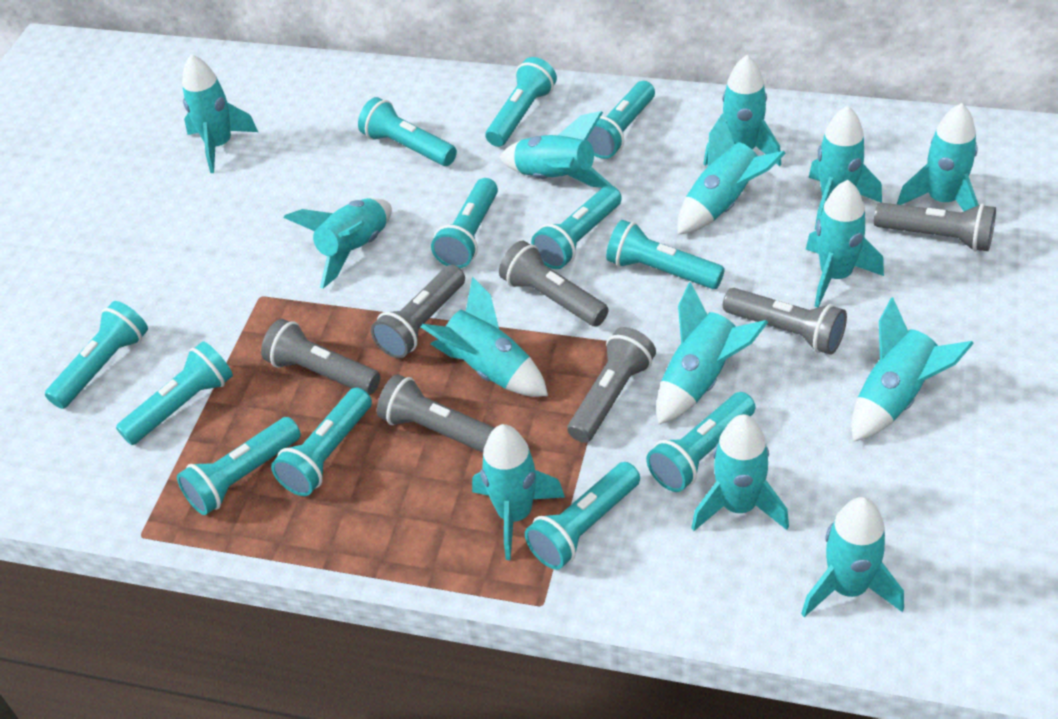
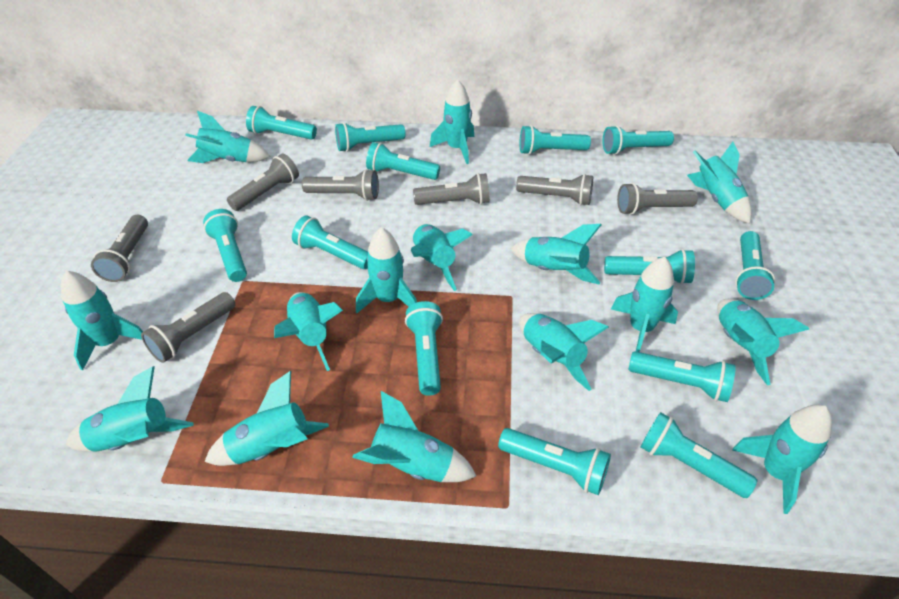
turquoise flashlight: [45,301,148,409] [116,341,233,445] [177,417,301,515] [271,388,372,496] [358,97,457,166] [431,178,498,268] [485,57,557,147] [525,462,640,570] [531,185,622,269] [587,81,655,159] [606,220,725,289] [646,392,755,492] = 12 -> [203,209,247,282] [246,106,317,140] [292,215,368,269] [335,122,406,152] [366,142,440,180] [405,301,443,396] [498,428,611,495] [519,125,591,155] [602,125,674,155] [604,249,695,284] [629,351,736,402] [641,412,757,498] [735,231,775,300] = 13
turquoise rocket: [182,54,258,173] [284,198,392,289] [421,276,548,397] [472,424,565,560] [499,111,613,188] [656,282,768,425] [677,113,786,235] [691,414,789,531] [703,55,781,166] [801,497,904,617] [806,180,884,308] [809,106,882,230] [851,297,974,442] [897,103,979,211] = 14 -> [61,271,143,371] [66,366,194,452] [185,111,270,163] [204,371,329,466] [274,292,343,371] [352,391,476,482] [356,227,417,313] [411,224,473,291] [430,79,474,164] [510,224,602,284] [519,313,609,391] [611,257,678,352] [687,142,752,224] [717,299,809,385] [732,404,832,514] = 15

